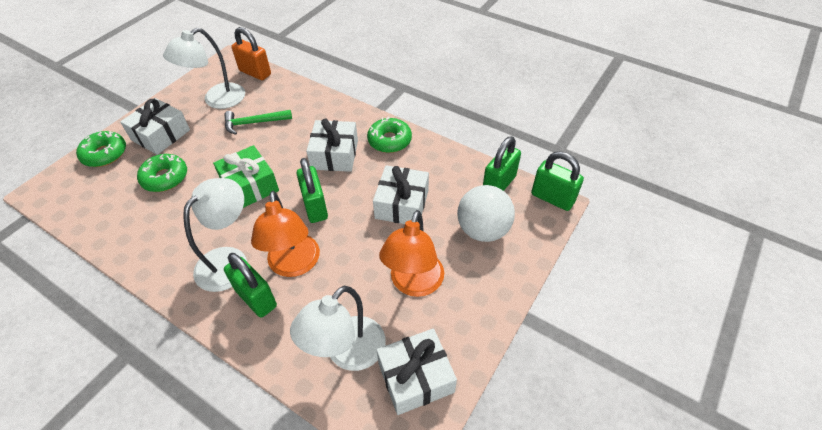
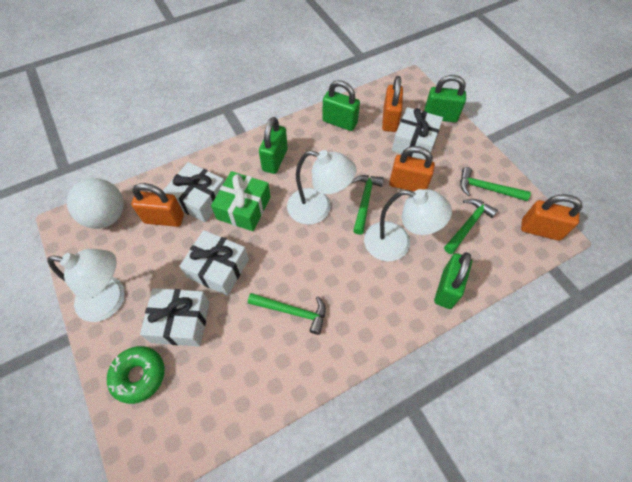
green donut: [76,131,126,167] [137,154,187,192] [367,117,412,153] = 3 -> [107,346,165,404] = 1
green hammer: [224,110,292,135] = 1 -> [248,293,326,335] [351,175,384,235] [444,199,498,254] [460,167,531,201] = 4
orange lamp: [251,191,320,277] [379,210,444,297] = 2 -> none = 0
orange padlock: [231,27,271,80] = 1 -> [131,183,184,227] [382,76,403,132] [389,146,435,192] [521,194,582,241] = 4

